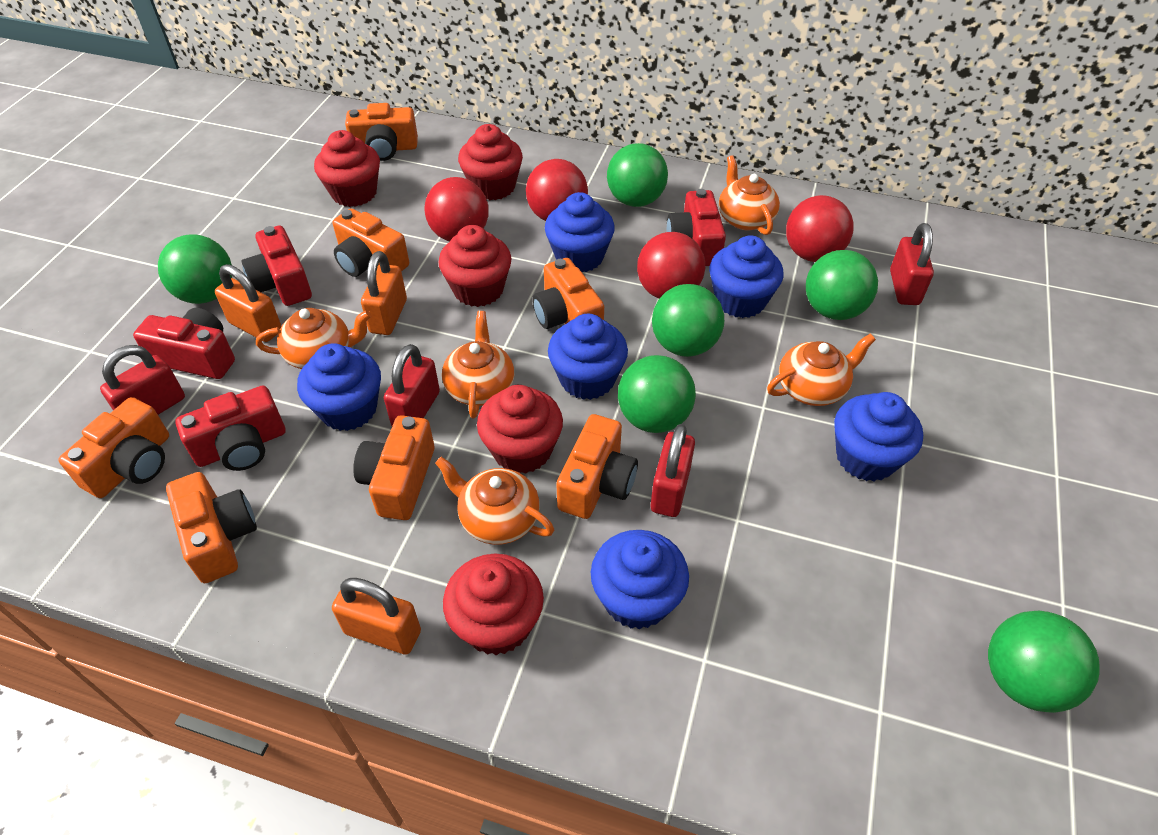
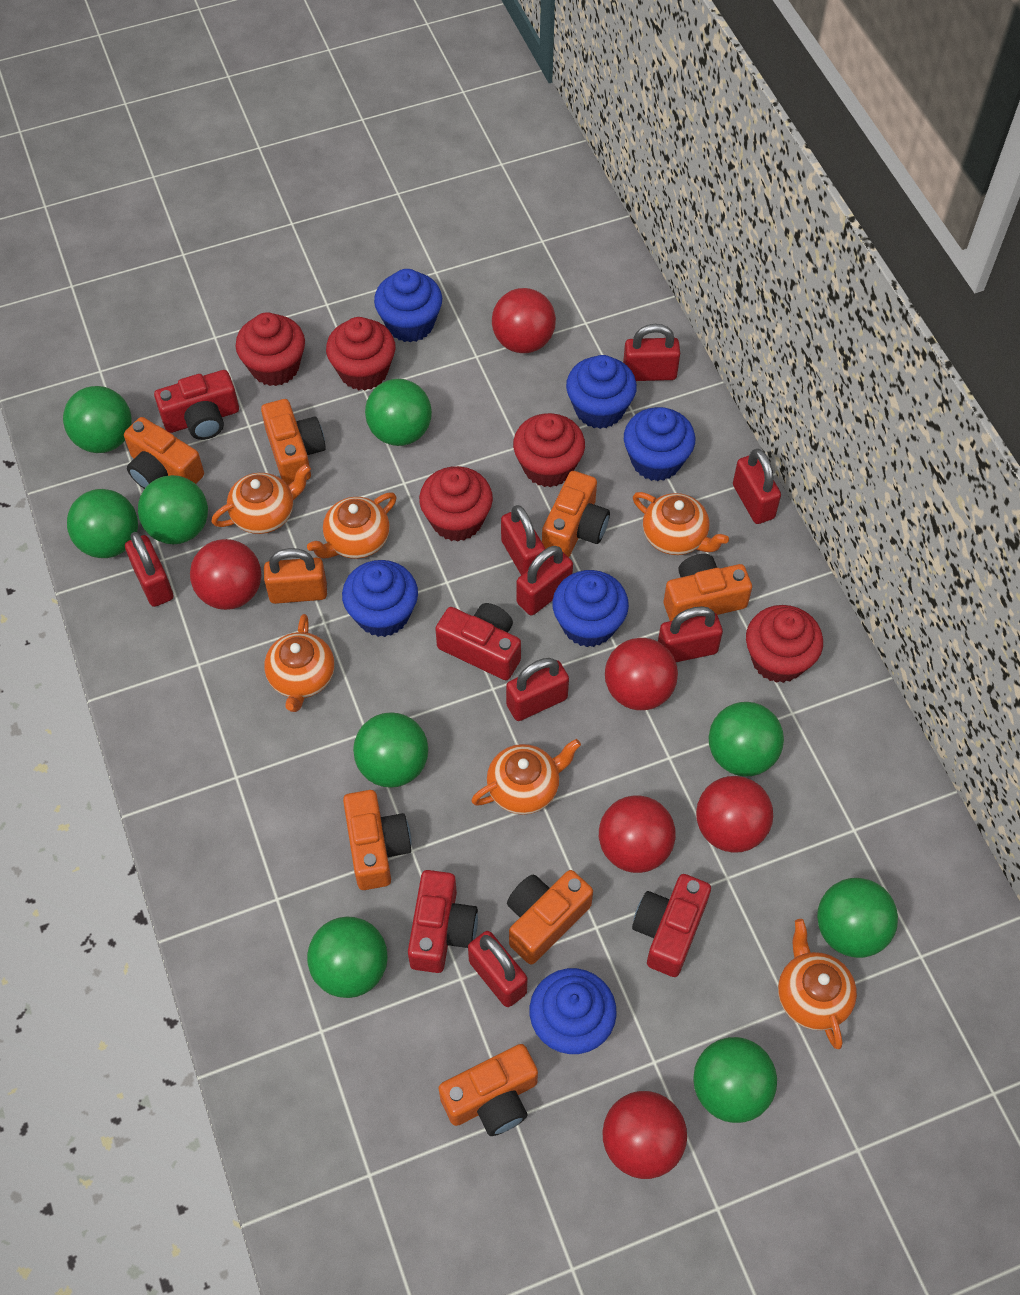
green ball: [158,235,232,304] [607,143,668,207] [618,355,696,433] [652,284,724,357] [806,250,878,320] [988,611,1100,713] = 6 -> [63,386,132,453] [67,489,138,558] [138,475,208,544] [307,916,388,998] [353,712,428,788] [365,379,432,446] [693,1037,777,1123] [709,702,784,776] [817,878,898,958] = 9
orange padlock: [215,264,281,342] [332,578,421,655] [361,251,407,335] = 3 -> [264,548,327,604] = 1
orange teapot: [256,308,371,369] [435,457,554,545] [442,311,514,418] [719,155,780,235] [767,334,876,406] = 5 -> [211,464,311,534] [264,614,335,712] [307,493,397,559] [471,739,581,815] [633,492,729,555] [778,919,857,1049] = 6
red ball: [424,177,489,241] [526,159,588,221] [637,232,705,299] [786,195,854,262] = 4 -> [190,539,262,610] [492,288,556,353] [599,796,676,873] [602,1091,687,1179] [605,638,678,710] [696,776,773,853] = 6
red padlock: [100,345,185,415] [384,344,440,426] [650,424,695,517] [890,223,934,305] = 4 -> [125,532,173,607] [468,931,527,1007] [501,505,545,575] [506,658,569,721] [516,546,573,615] [623,324,680,381] [658,606,723,662] [733,449,781,524] = 8

